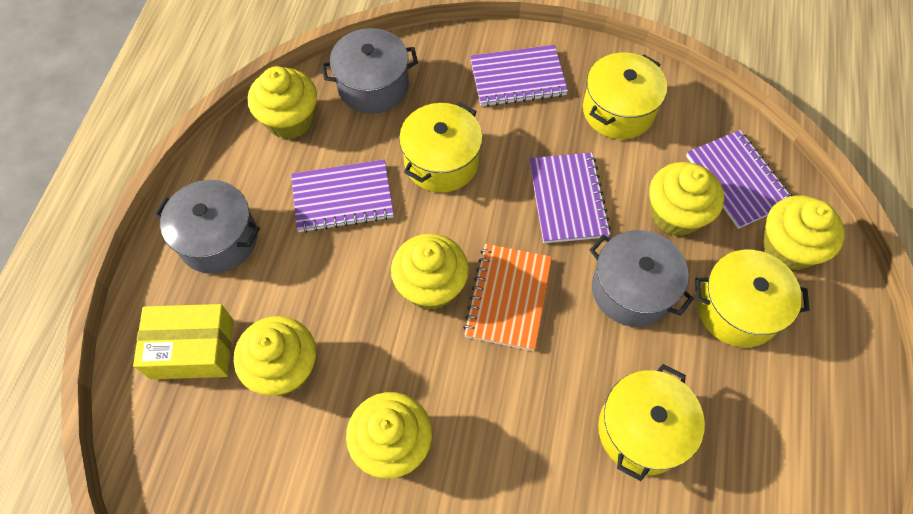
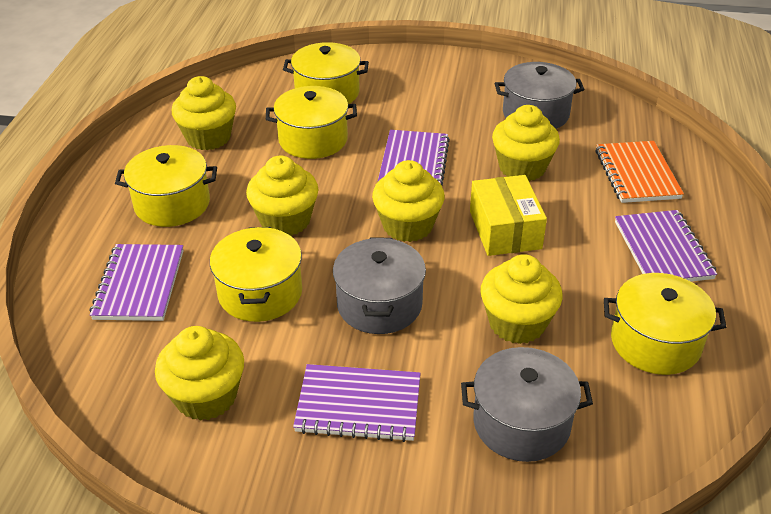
yellow pot: [399,102,483,193] [583,53,667,139] [598,364,705,481] [695,250,810,347] = 4 -> [115,145,217,227] [210,227,302,322] [266,86,357,159] [283,42,369,104] [604,273,726,375] = 5

